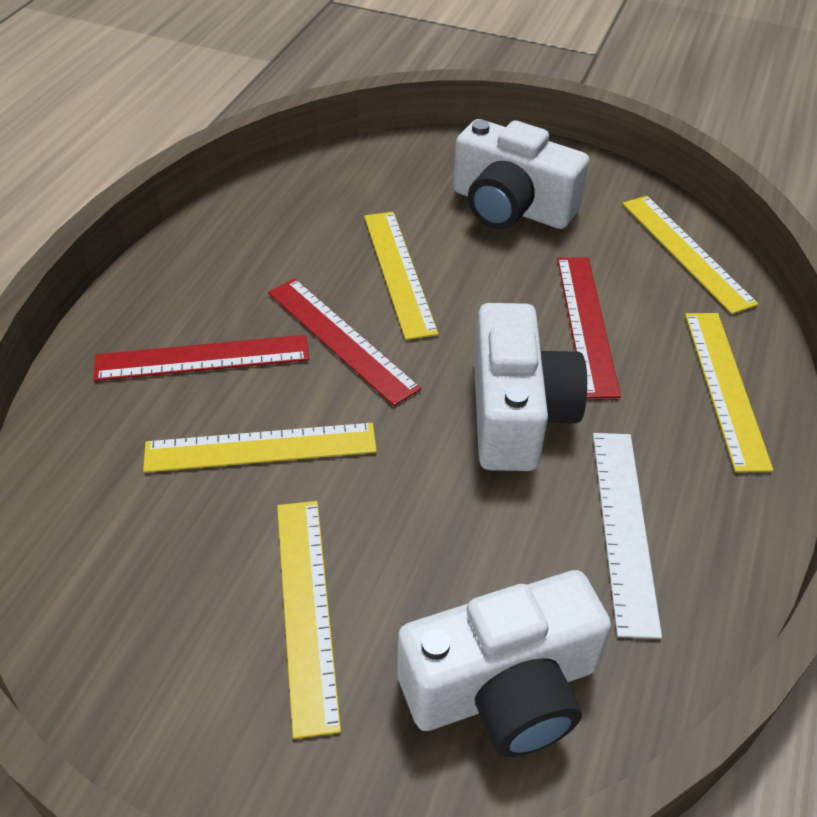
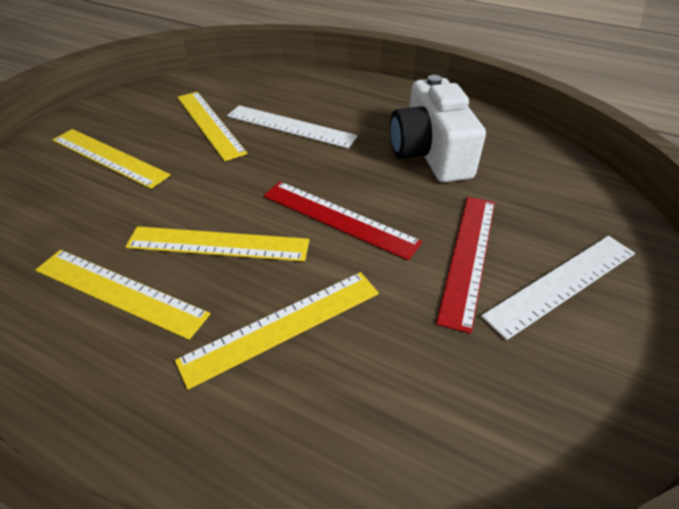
red ruler: [93,335,309,381] [268,278,421,406] [557,257,621,398] = 3 -> [263,182,422,260] [436,197,495,334] = 2
white camera: [397,570,611,757] [453,119,589,229] [474,303,587,471] = 3 -> [390,75,486,182] = 1
white ruler: [593,433,662,639] = 1 -> [227,105,358,148] [481,236,635,340] = 2

